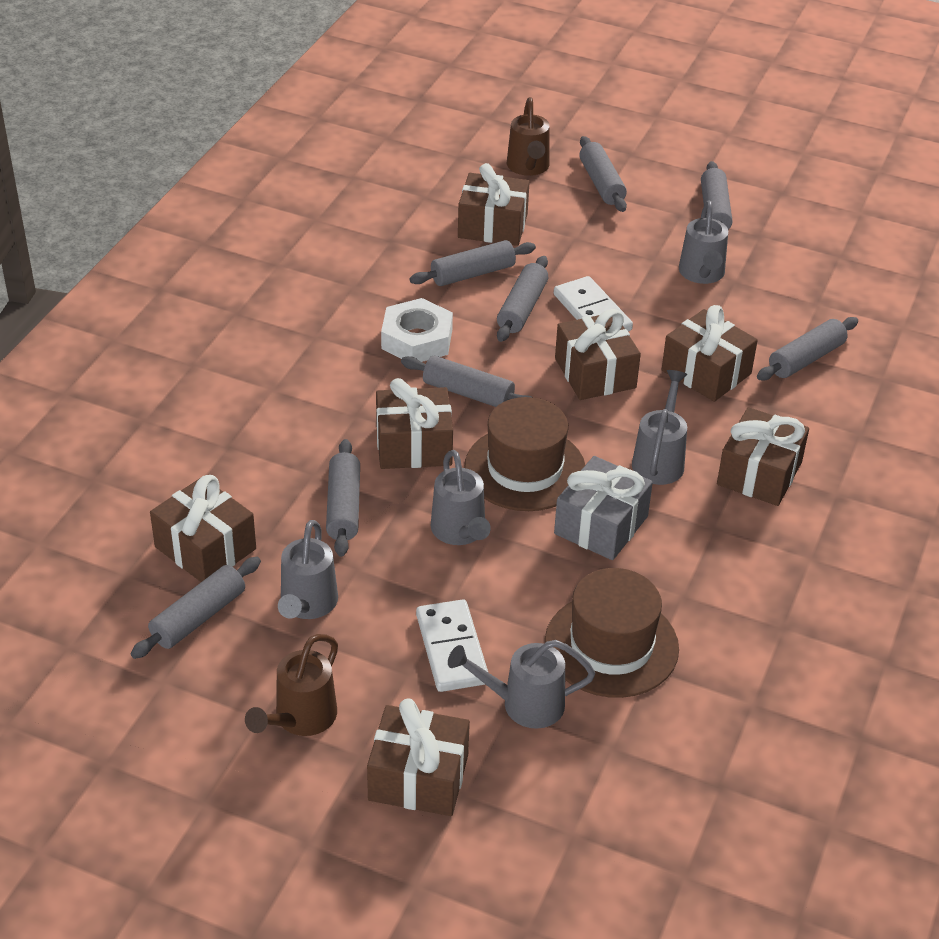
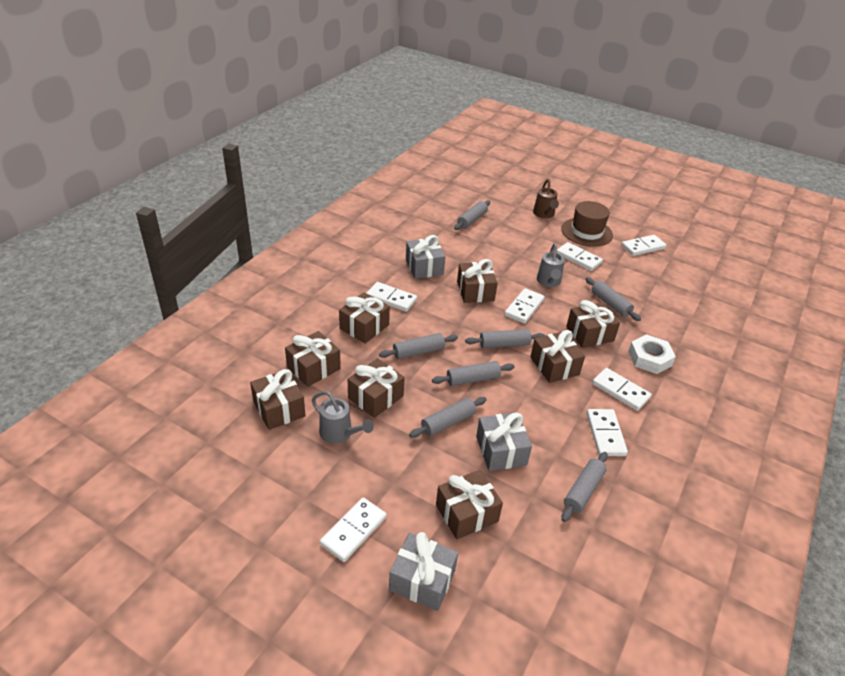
brown gift: [150,475,256,582] [367,698,470,816] [376,378,453,469] [458,163,530,246] [555,309,641,400] [662,305,758,402] [717,407,809,506] = 7 -> [250,369,306,430] [285,331,341,387] [339,292,390,343] [348,358,405,418] [436,470,503,539] [457,259,498,303] [530,330,585,383] [566,300,620,348] = 8
brown hat: [464,397,585,511] [545,568,679,698] = 2 -> [561,201,613,247] = 1
brown watering can: [245,634,338,736] [507,97,550,176] = 2 -> [533,179,559,218] = 1
grey gift: [554,456,653,560] = 1 -> [389,532,458,611] [406,235,445,279] [476,412,532,471] = 3
grey rolling pin: [131,557,261,659] [326,439,360,557] [401,356,531,407] [409,240,536,286] [497,256,548,342] [579,136,627,212] [701,161,732,230] [757,317,858,380] = 8 -> [379,333,458,359] [409,397,487,438] [432,361,515,386] [454,200,490,230] [465,329,545,348] [561,452,608,522] [586,277,641,321] = 7
grey watering can: [278,520,338,619] [430,450,491,545] [448,640,595,729] [632,370,687,485] [679,201,728,284] = 5 -> [312,391,374,444] [537,243,565,287] = 2
white domino: [416,599,488,692] [554,276,633,331] = 2 -> [320,497,387,562] [367,282,417,312] [505,288,545,324] [556,242,603,271] [587,409,628,456] [592,368,652,411] [621,235,667,256] = 7

